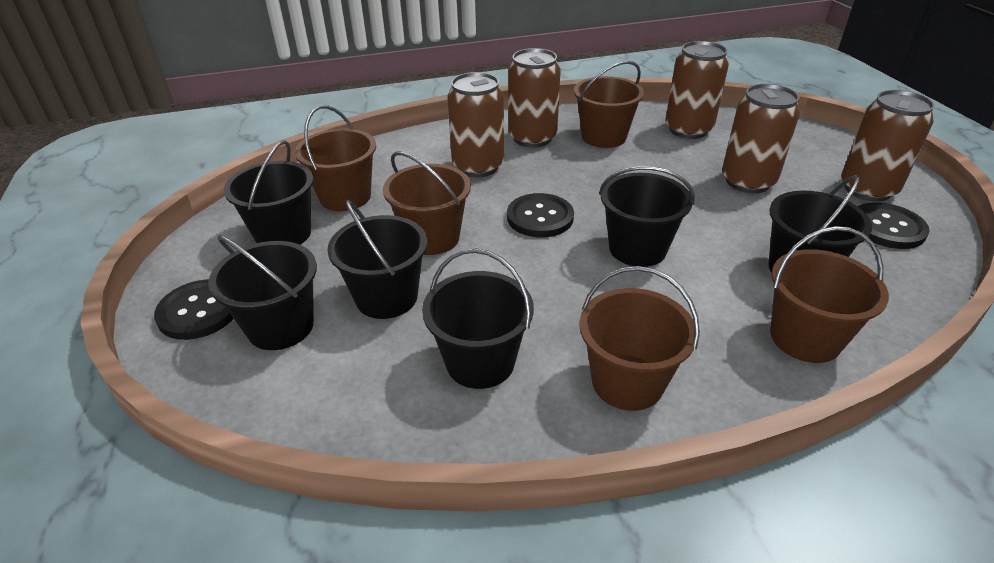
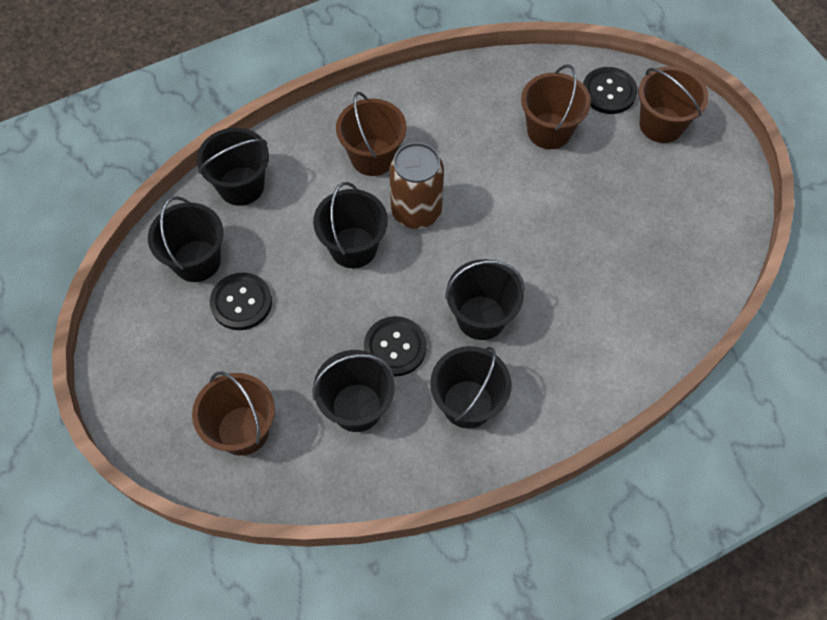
brown bucket: [295,105,376,211] [383,151,471,255] [574,61,644,148] [579,266,700,411] [770,226,889,363] = 5 -> [192,371,275,456] [336,92,407,176] [521,64,591,149] [638,66,709,143] = 4
brown can: [447,72,504,177] [508,48,561,148] [665,41,729,139] [722,84,800,193] [841,90,935,202] = 5 -> [389,142,444,229] = 1

